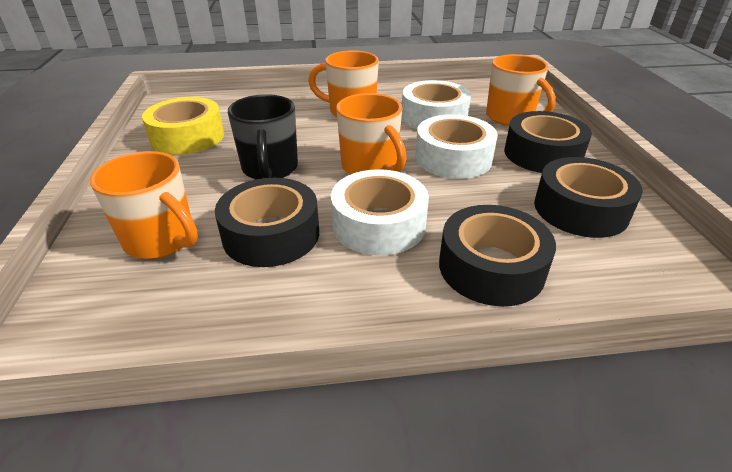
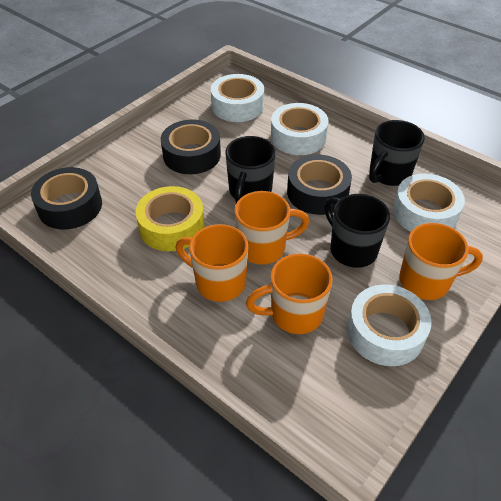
black mug: [228,94,298,179] = 1 -> [225,136,276,203] [324,194,390,268] [369,120,425,186] = 3
black tape: [215,178,319,267] [439,205,556,306] [504,111,592,173] [534,157,643,238] = 4 -> [31,167,102,229] [161,120,221,174] [287,155,352,215] = 3
white tape: [331,169,429,256] [402,80,471,129] [415,114,498,179] = 3 -> [211,74,264,122] [271,103,329,155] [347,284,431,366] [393,174,465,232] = 4

